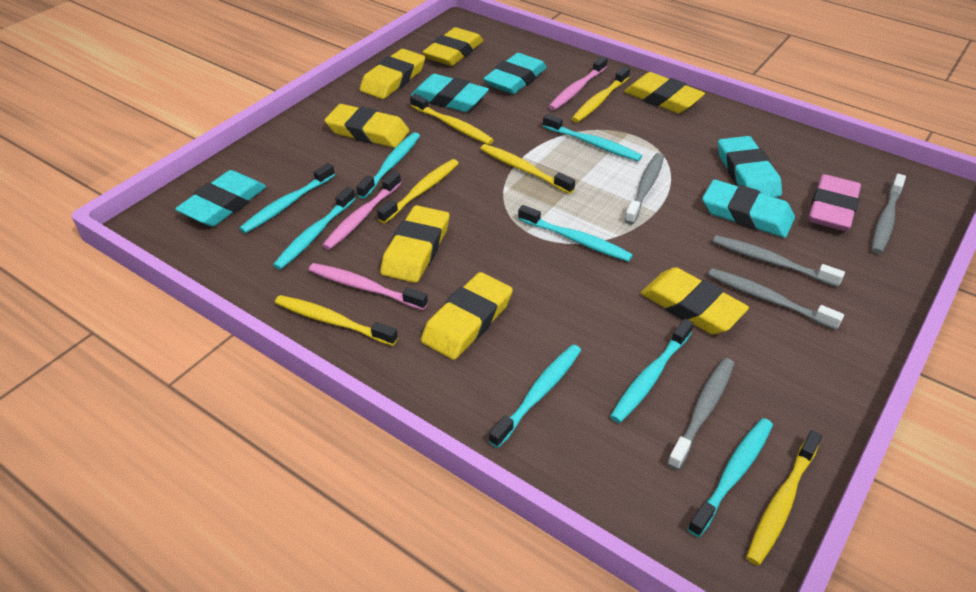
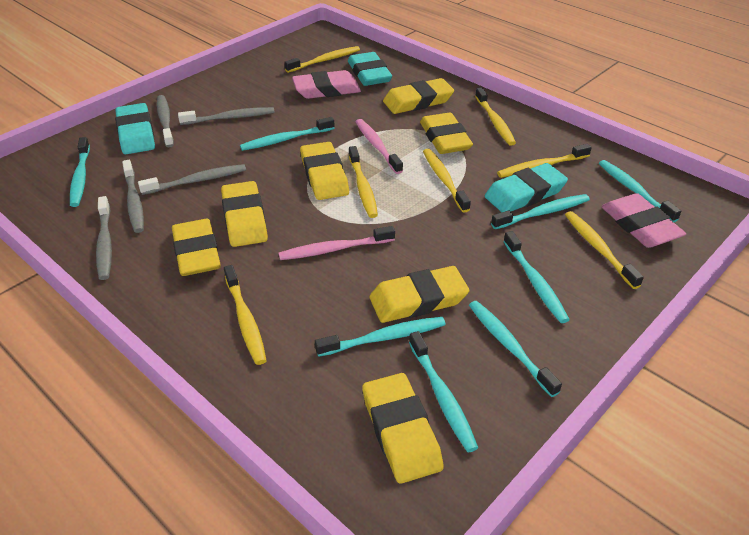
pink eraser: [808,174,861,231] = 1 -> [292,70,361,99] [601,193,686,248] = 2
pink toothbrush: [309,263,428,310] [322,171,401,250] [548,56,608,110] = 3 -> [279,226,395,260] [356,119,403,174] = 2
turquoise eraser: [175,170,266,226] [411,74,489,112] [483,53,547,94] [702,179,795,238] [718,136,782,197] = 5 -> [115,103,155,154] [348,52,392,86] [485,163,568,212] = 3
yellow toothbrush: [275,295,398,346] [377,159,459,223] [410,94,494,145] [480,144,575,194] [572,66,630,122] [746,430,822,566] = 6 -> [224,265,267,365] [284,46,360,73] [349,146,378,218] [423,149,471,213] [475,88,516,146] [497,144,592,178] [565,211,644,289] = 7

